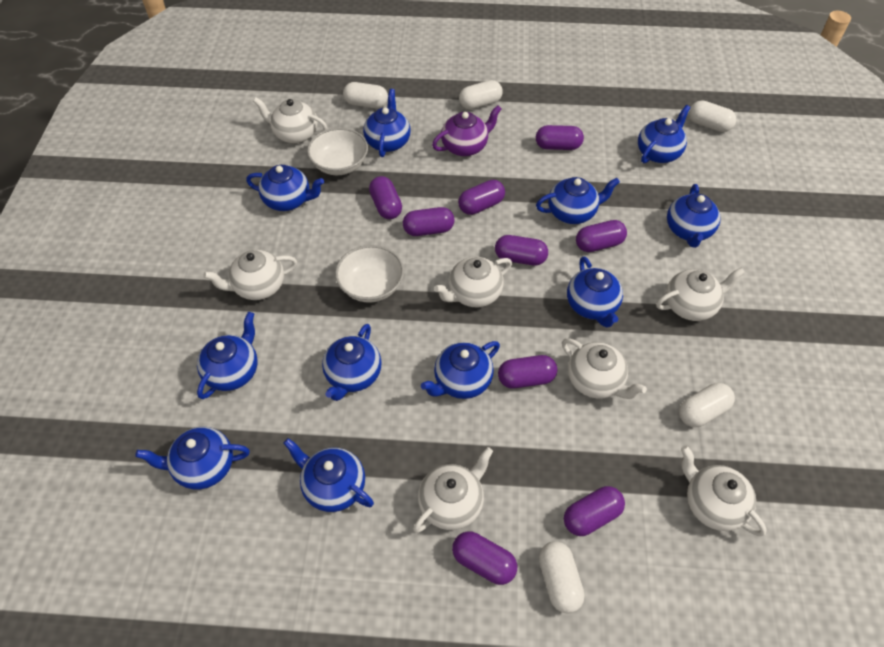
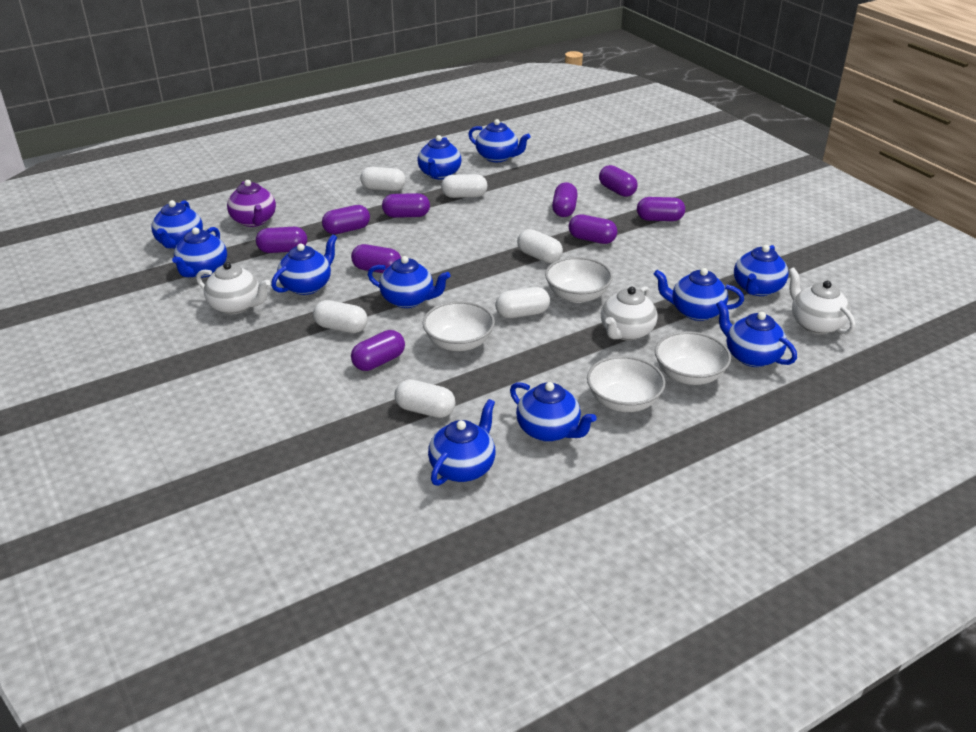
white bowl: [307,128,368,175] [335,245,404,303] = 2 -> [423,301,495,351] [545,257,613,303] [587,356,665,412] [655,331,731,385] = 4
white capsule: [343,82,388,109] [459,80,503,110] [539,541,585,614] [679,383,735,427] [689,100,736,132] = 5 -> [313,300,368,333] [360,167,406,191] [395,379,455,418] [441,174,488,198] [495,287,550,318] [517,229,563,263] = 6
white teapot: [203,250,297,300] [253,97,328,144] [413,447,493,533] [434,257,512,307] [562,338,647,399] [656,267,745,321] [681,445,767,536] = 7 -> [196,262,270,314] [601,286,658,341] [788,267,855,335] = 3

